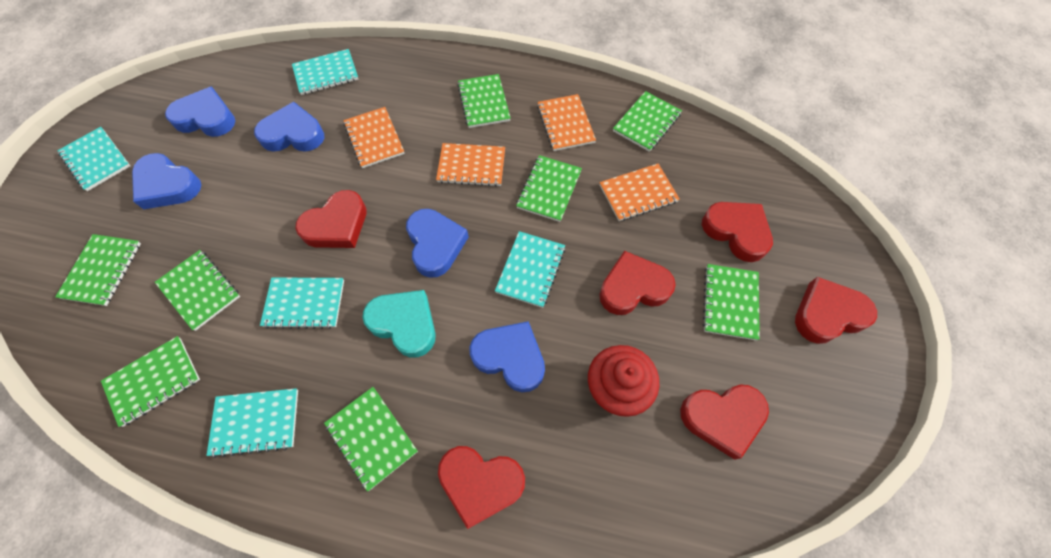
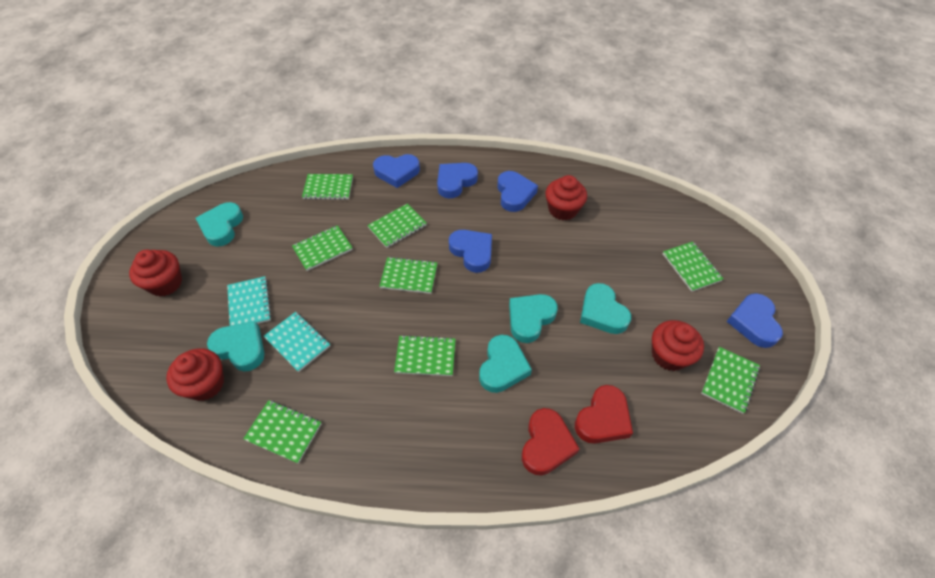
orange notebook: [344,107,405,168] [436,143,505,187] [537,94,596,151] [600,164,680,221] = 4 -> none = 0
red cupcake: [588,345,659,417] = 1 -> [129,250,182,297] [166,348,224,401] [545,175,587,221] [652,320,704,371] = 4
red heart: [295,190,367,248] [438,446,525,529] [599,251,676,315] [680,384,769,460] [702,202,773,262] [795,277,877,344] = 6 -> [522,408,579,475] [575,385,633,443] = 2
turquoise heart: [362,290,436,358] = 1 -> [196,202,243,247] [207,321,265,371] [479,335,532,393] [509,294,558,343] [580,283,631,334] = 5
turquoise notebook: [57,127,130,191] [206,388,298,458] [260,277,344,329] [292,49,359,95] [495,231,565,308] = 5 -> [227,276,272,326] [264,312,330,372] = 2

